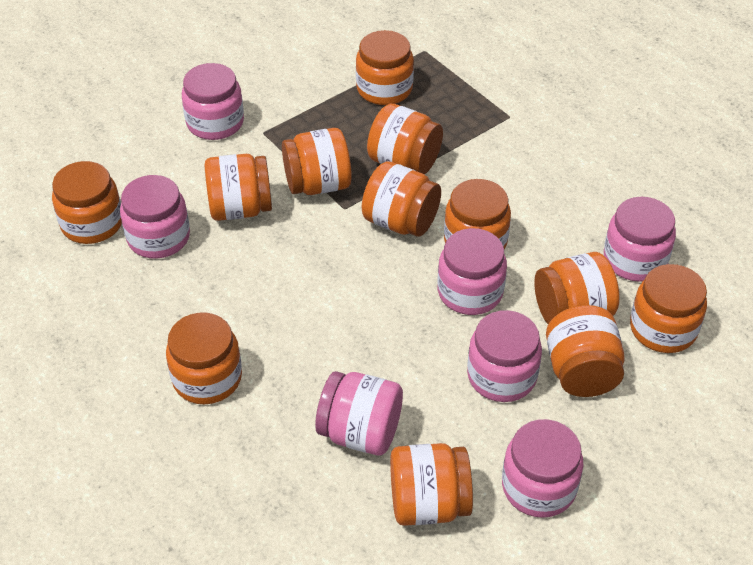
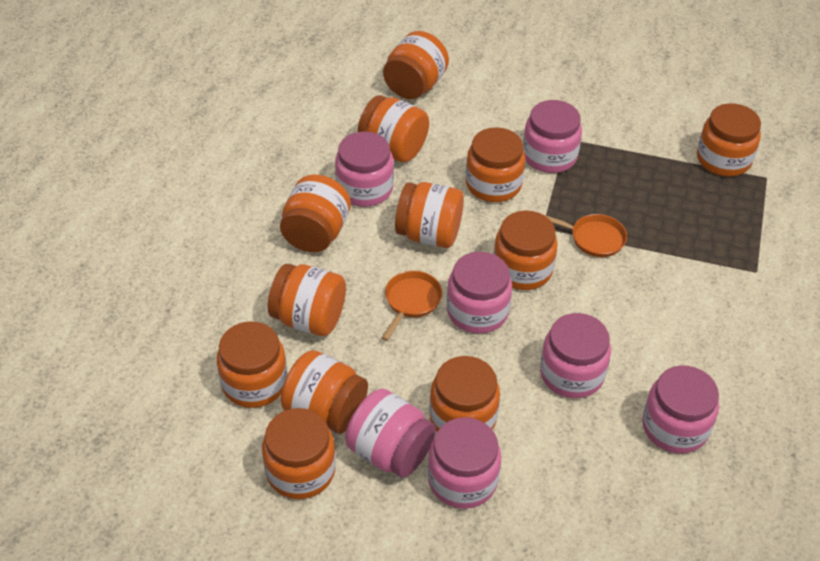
orange pan: none = 0 -> [382,271,442,341] [542,214,627,257] = 2

